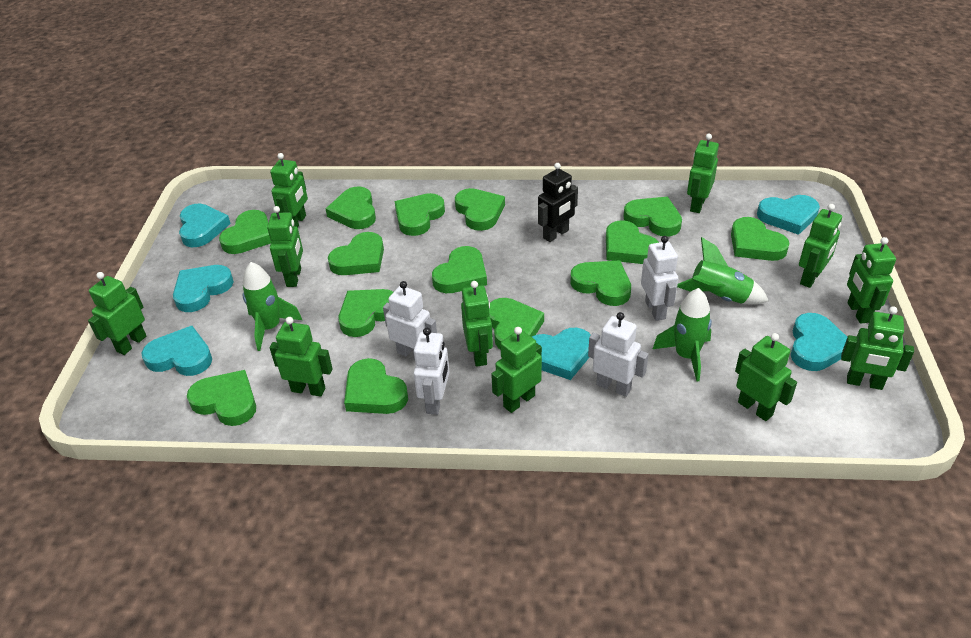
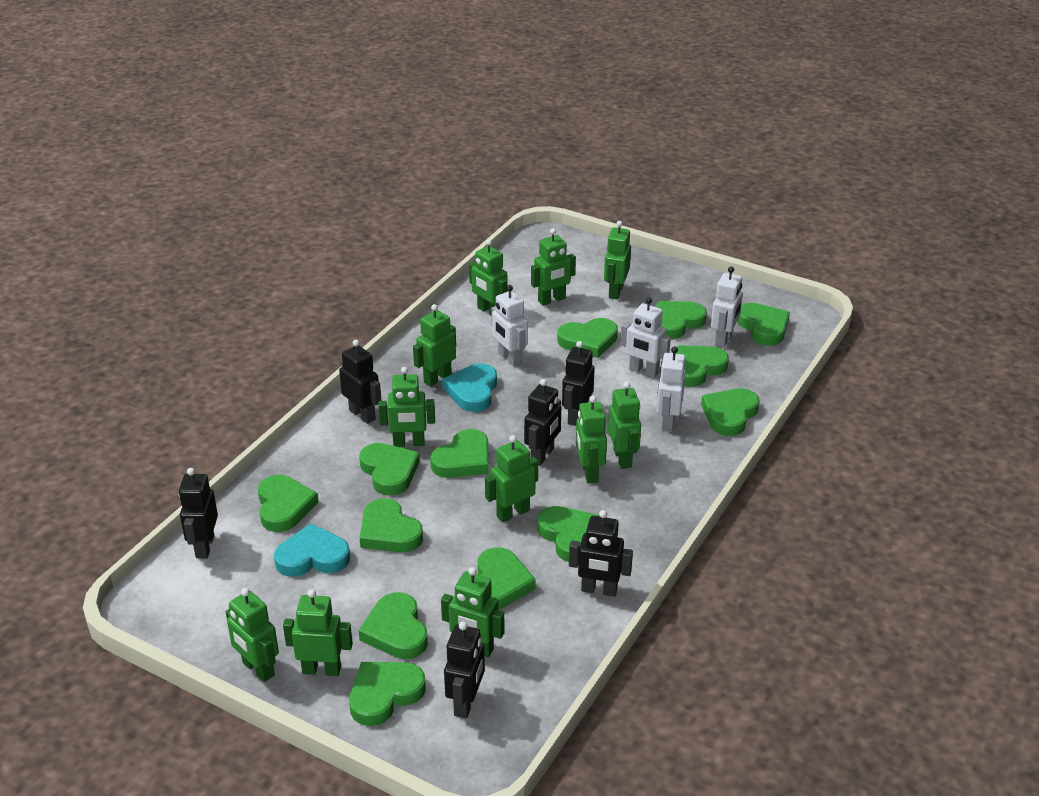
black robot: [538,163,578,242] = 1 -> [179,468,218,558] [339,340,381,424] [444,622,485,718] [524,379,561,466] [562,341,595,426] [569,510,633,597] = 6
green heart: [187,370,256,426] [219,210,271,254] [325,186,376,229] [328,232,384,275] [339,289,393,337] [344,358,408,414] [395,193,445,236] [432,246,487,293] [455,188,505,231] [489,298,544,350] [570,260,631,306] [606,220,659,264] [624,197,682,236] [731,217,789,261] = 14 -> [258,475,319,532] [349,662,426,726] [359,443,420,495] [359,592,428,659] [360,498,423,552] [430,429,489,478] [478,547,536,609] [537,506,600,562] [557,318,618,358] [656,301,707,339] [676,345,729,387] [701,388,760,436] [737,303,790,346] = 13
green rocket: [243,262,302,351] [653,288,712,381] [677,237,769,304] = 3 -> none = 0
turquoise heart: [142,326,212,376] [173,265,234,312] [179,204,231,247] [532,328,591,380] [757,195,820,235] [791,313,847,371] = 6 -> [274,523,350,577] [442,363,497,412] = 2

